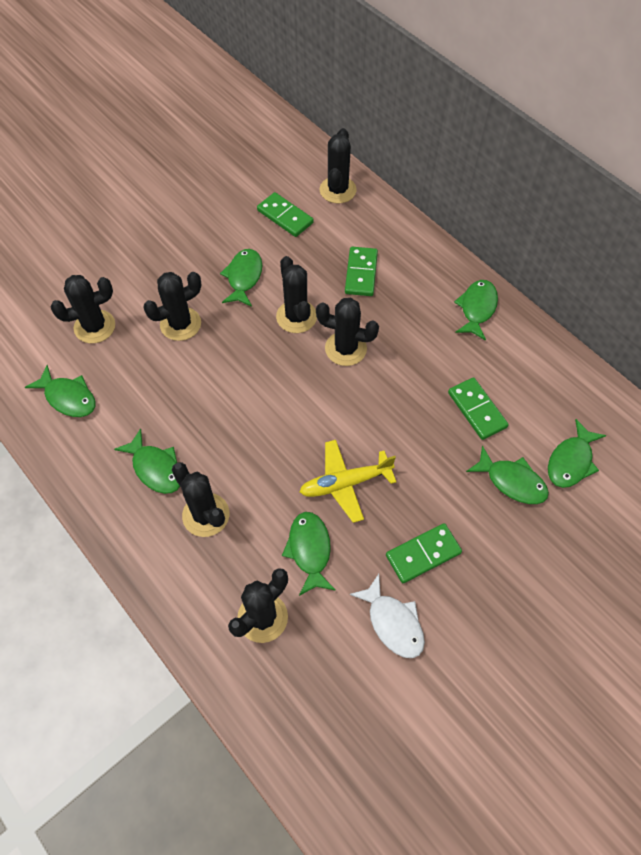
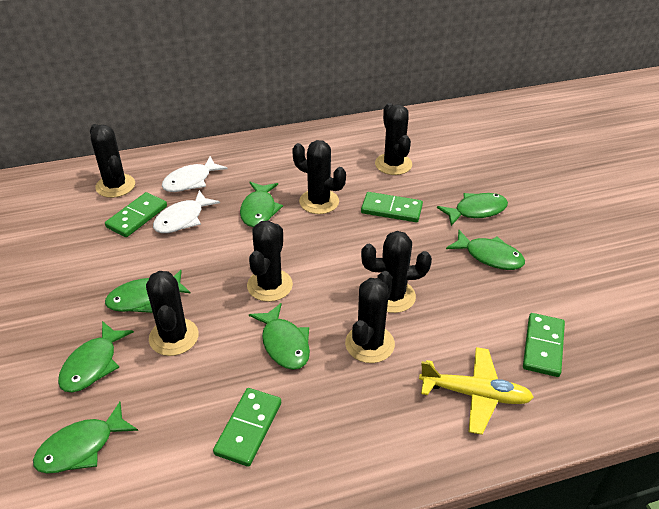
white fish: [349,574,425,658] = 1 -> [153,190,220,233] [162,156,228,192] = 2

